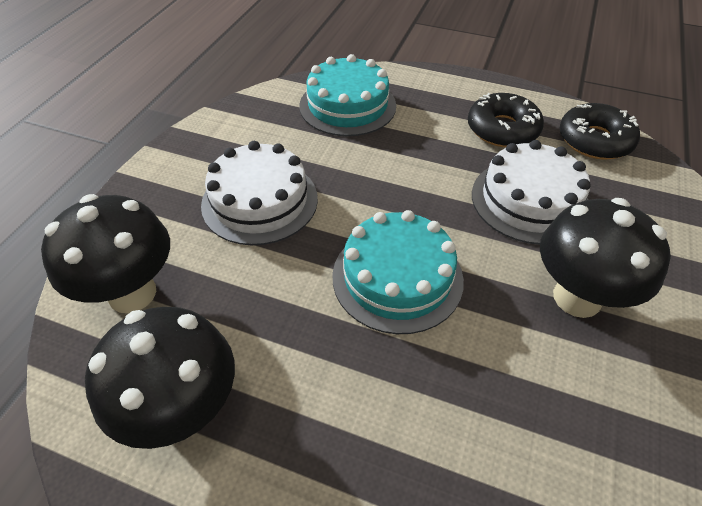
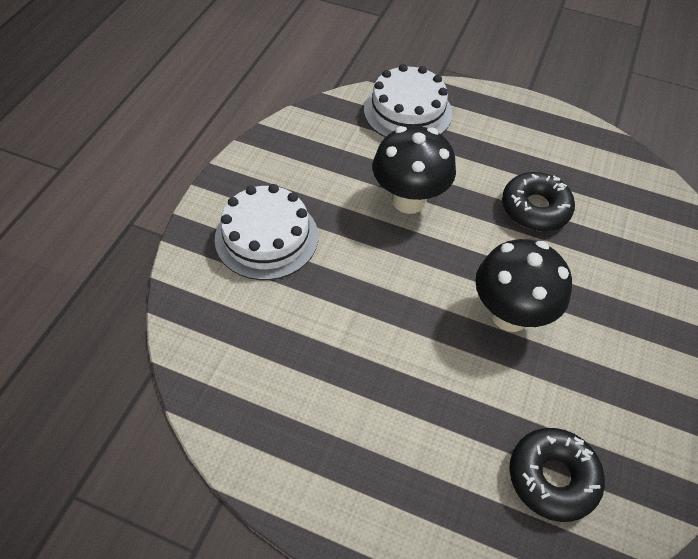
black mushroom: [41,194,170,313] [85,307,235,449] [540,198,671,318] = 3 -> [372,126,456,214] [475,239,572,332] = 2
turquoise cake: [300,54,396,136] [333,210,464,334] = 2 -> none = 0

